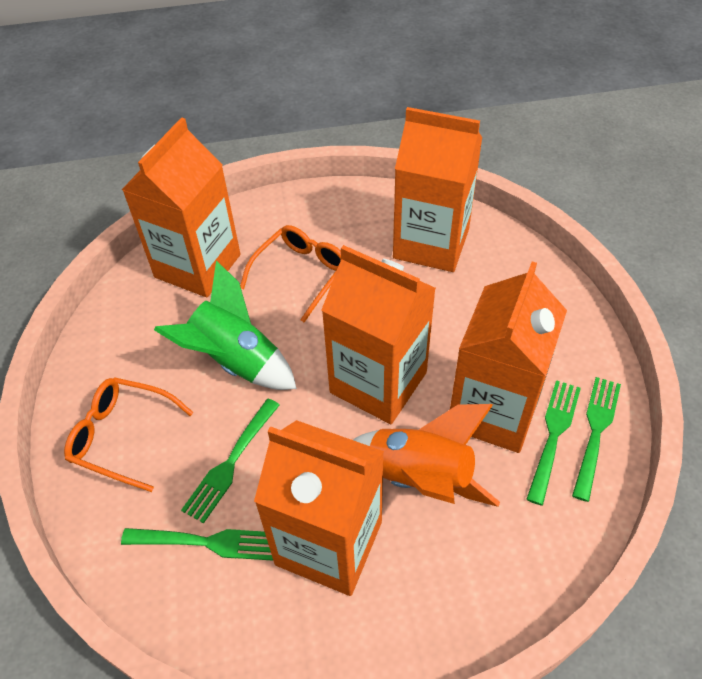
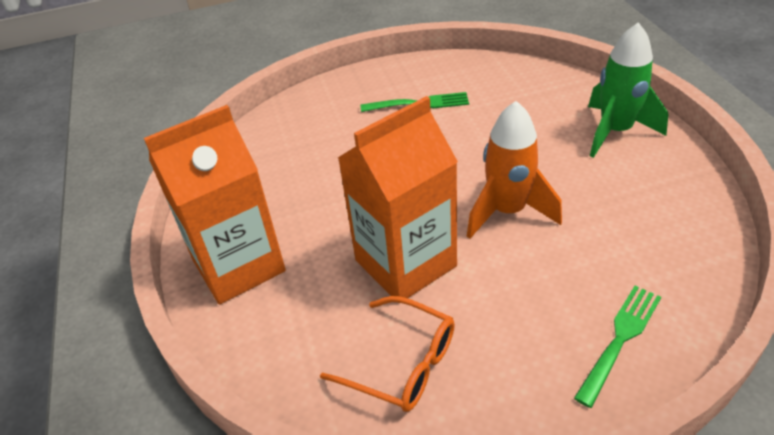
green fork: [121,528,273,561] [181,399,280,523] [526,380,581,505] [572,377,621,502] = 4 -> [360,92,469,112] [574,286,661,408] = 2
orange carton: [122,117,240,297] [254,420,384,596] [321,245,436,424] [393,107,482,272] [450,261,567,453] = 5 -> [144,105,286,305] [338,96,458,298] = 2
orange glasses: [64,377,193,492] [240,225,341,322] = 2 -> [320,296,455,412] = 1

